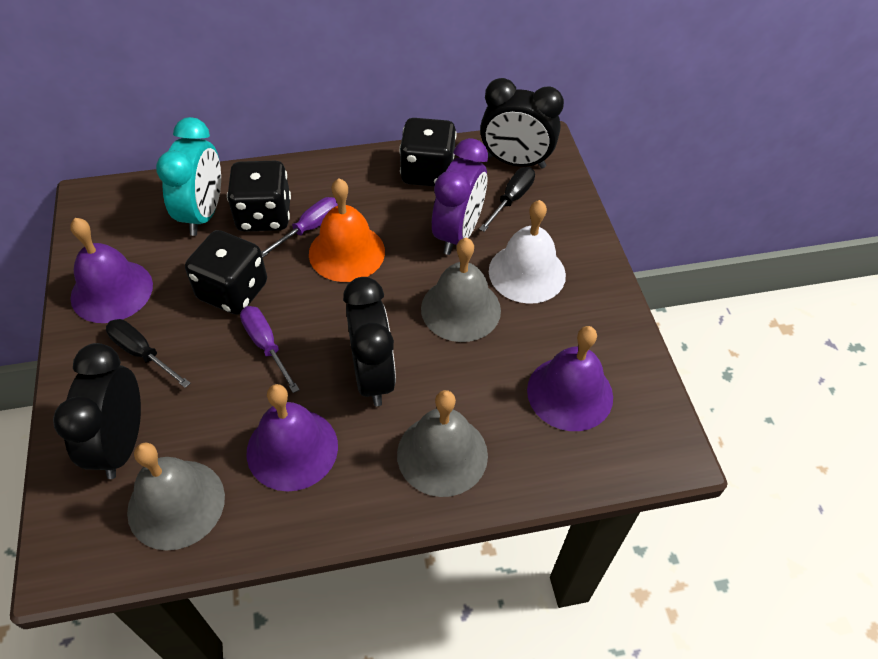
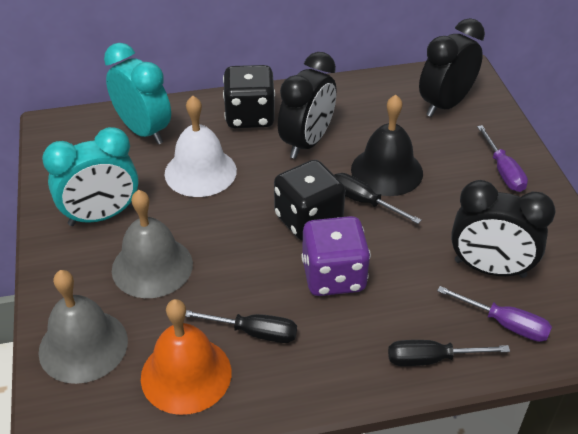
black bell: none = 0 -> [351,95,423,196] = 1
black dice: [185,230,267,315] [227,161,291,232] [399,118,457,187] = 3 -> [223,65,275,128] [274,160,345,241] = 2
black screwdriver: [106,319,190,388] [479,167,535,232] = 2 -> [185,310,297,343] [334,173,422,224] [388,340,510,366] = 3
grey bell: [127,443,225,551] [397,390,488,497] [421,238,501,342] = 3 -> [38,270,128,384] [112,190,193,298] = 2
purple bell: [70,218,153,323] [247,384,338,491] [527,326,613,431] = 3 -> none = 0
purple clock: [432,138,488,255] = 1 -> none = 0
purple dice: none = 0 -> [301,216,371,296] = 1
turquoise clock: [156,117,221,236] = 1 -> [42,127,138,226] [104,43,171,144] = 2

